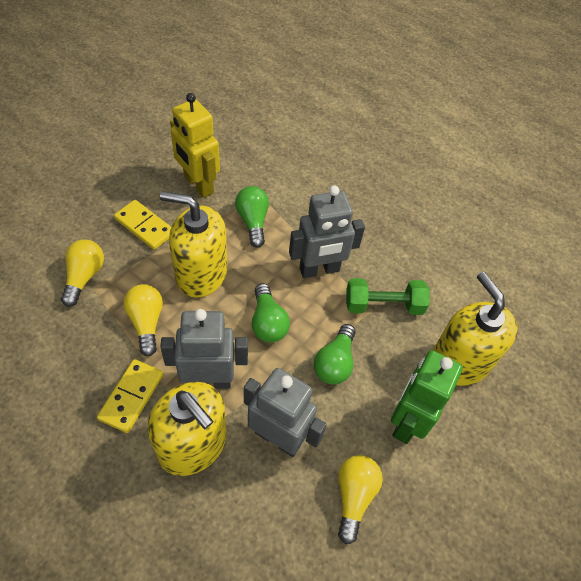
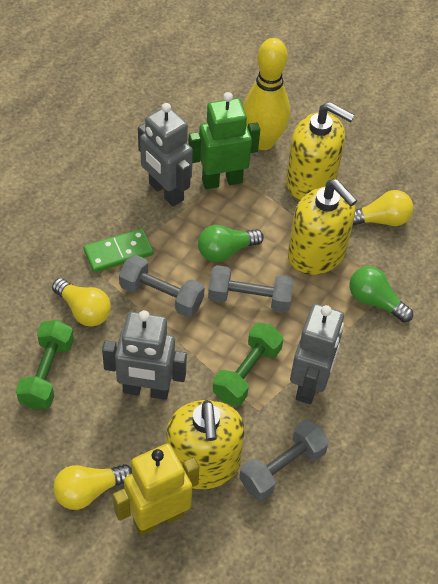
green domino: none = 0 -> [84,229,153,273] = 1
green dumbbell: [346,278,430,315] = 1 -> [16,320,74,410] [213,323,283,406] = 2
green light bulb: [235,186,269,247] [251,283,290,342] [314,324,356,384] = 3 -> [198,225,264,262] [350,266,413,322] = 2
grey dumbbell: none = 0 -> [119,255,205,317] [208,265,294,313] [239,420,329,500] = 3
yellow bowling pin: none = 0 -> [243,38,290,150] = 1
yellow domino: [97,359,163,433] [114,200,171,250] = 2 -> none = 0

